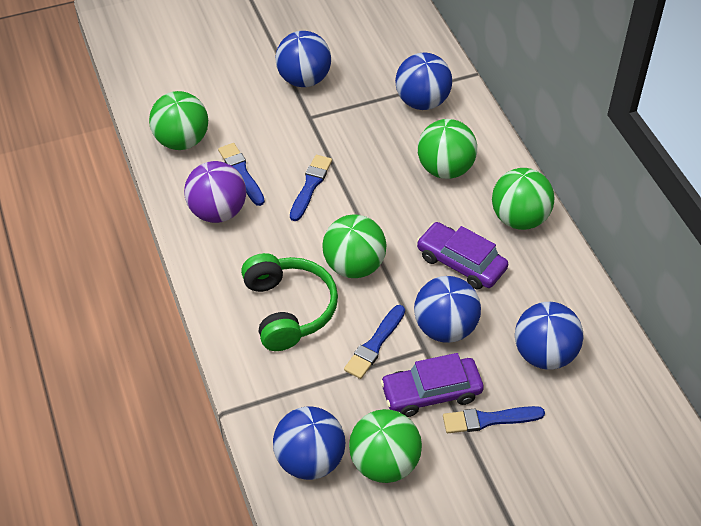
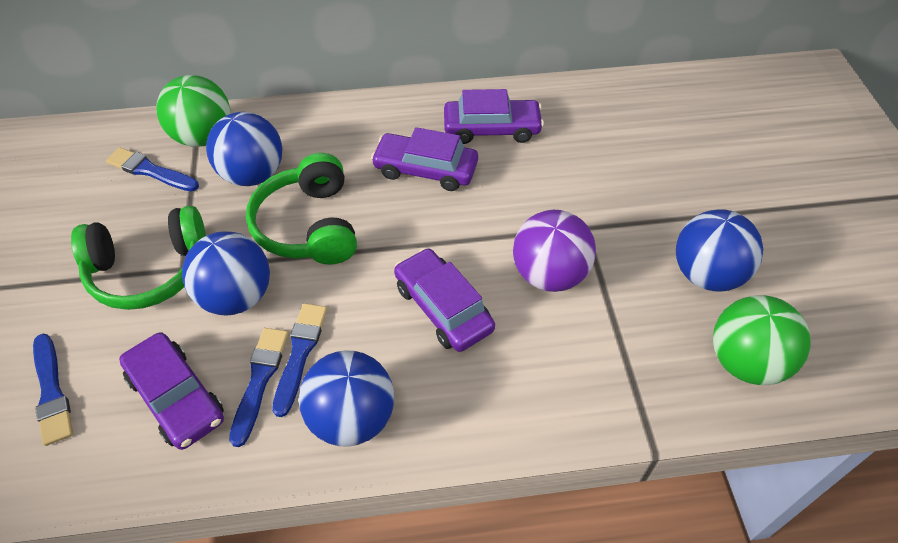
blue ball: [273,407,345,480] [275,31,331,87] [395,53,452,110] [414,276,481,343] [515,302,584,370] = 5 -> [182,231,270,316] [206,112,282,186] [299,350,394,447] [676,209,763,292] = 4
green ball: [149,91,208,150] [323,214,387,278] [349,409,422,483] [418,119,477,179] [492,168,554,230] = 5 -> [156,75,231,147] [713,295,811,385] = 2
green headphones: [241,253,338,351] = 1 -> [71,206,206,310] [246,153,357,265] = 2
purple car: [380,353,484,417] [417,222,508,289] = 2 -> [119,332,224,450] [371,127,478,191] [394,248,495,352] [444,89,544,144] = 4

